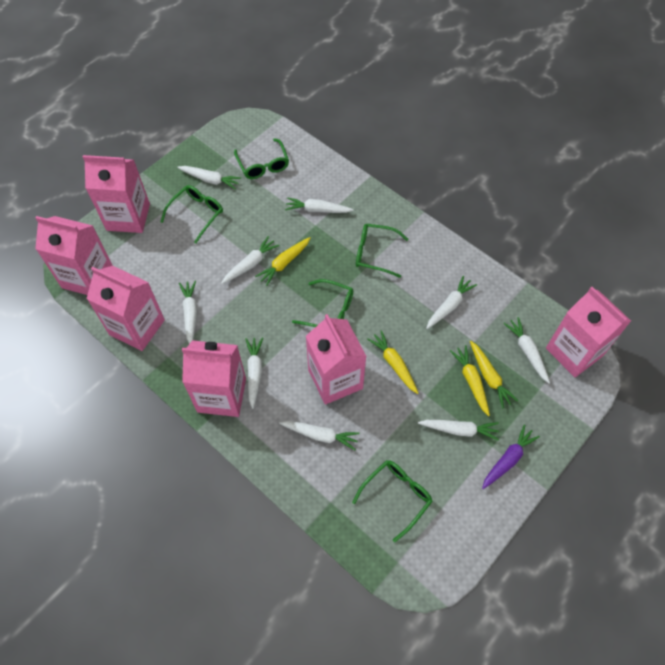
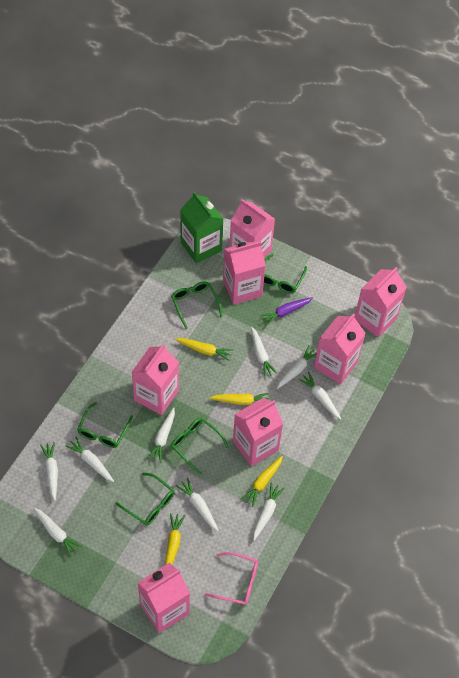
green carton: none = 0 -> [180,191,223,263] = 1
pink carton: [35,216,113,295] [83,155,150,233] [87,266,165,351] [182,340,246,417] [306,314,367,405] [546,287,631,377] = 6 -> [132,344,179,415] [137,562,190,633] [223,241,266,305] [229,199,275,258] [233,397,283,467] [314,313,366,384] [354,267,407,337] = 7
pink glasses: none = 0 -> [205,552,258,605] = 1

